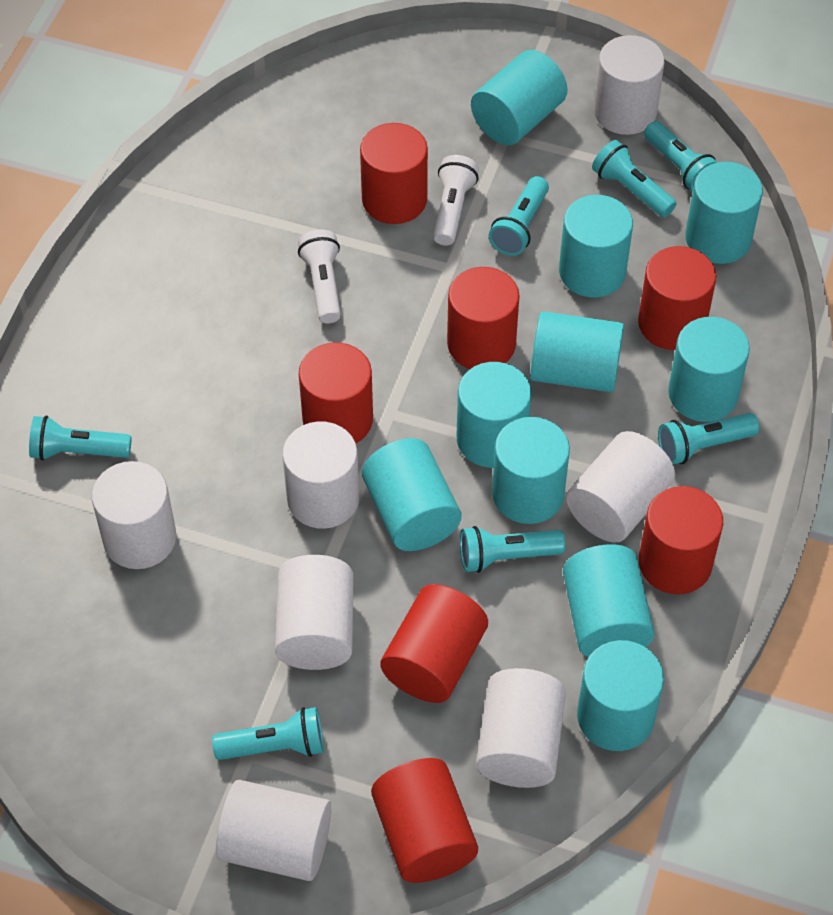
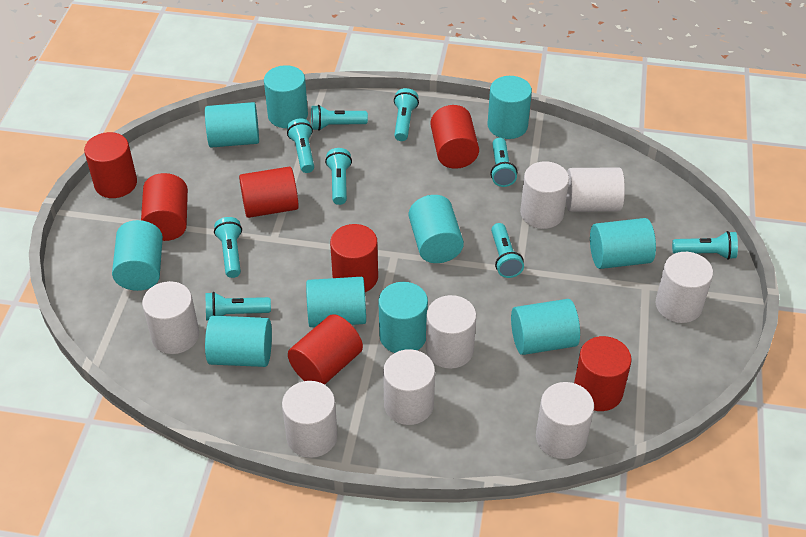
turquoise flashlight: [29,415,131,461] [212,707,324,760] [460,526,565,573] [489,176,549,256] [592,140,677,218] [644,121,717,192] [658,413,759,465] = 7 -> [206,292,271,321] [214,217,242,278] [287,118,314,173] [311,105,368,131] [325,148,352,205] [394,88,419,141] [490,138,517,187] [491,223,524,278] [672,231,738,260] = 9
white cylinder: [92,461,176,569] [216,780,332,881] [275,555,353,670] [282,421,359,529] [476,668,566,788] [566,431,675,543] [594,35,664,135] = 7 -> [142,281,199,354] [282,381,338,458] [383,349,435,425] [426,295,476,369] [520,161,569,229] [536,382,594,459] [566,167,625,212] [656,252,713,323] = 8
white flashlight: [298,229,341,323] [433,155,479,245] = 2 -> none = 0

